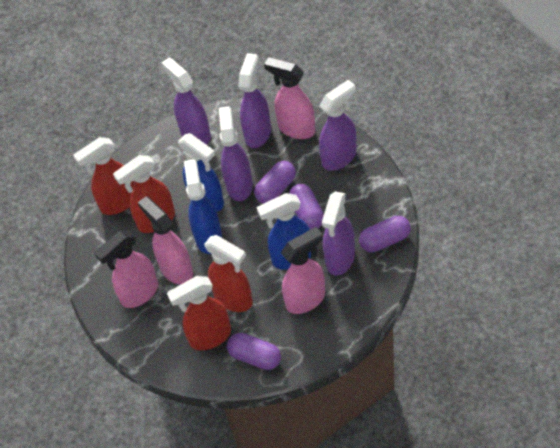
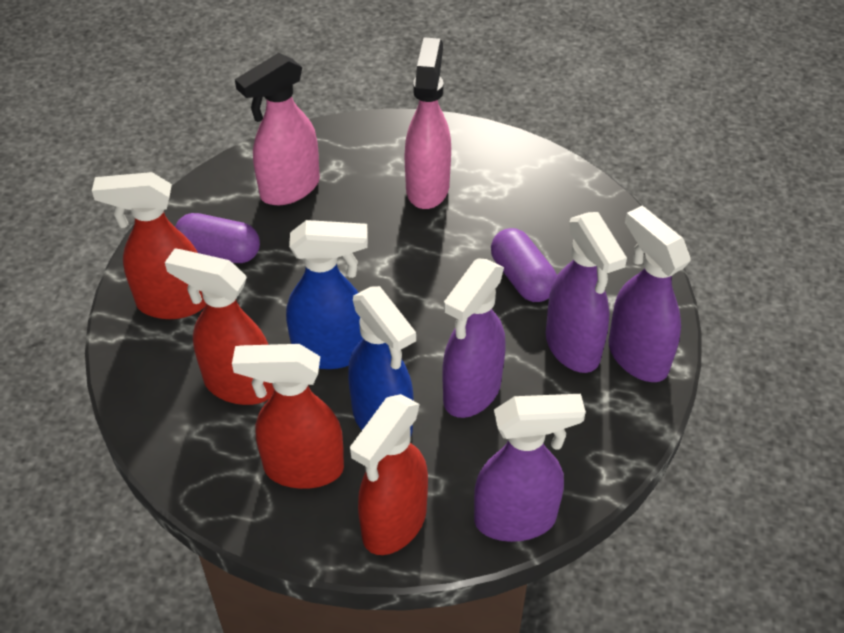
blue spray bottle: [178,133,224,212] [184,159,222,254] [257,193,311,270] = 3 -> [286,220,368,369] [348,286,416,435] = 2
pink spray bottle: [94,230,158,308] [138,196,193,285] [264,57,315,139] [281,227,325,314] = 4 -> [235,53,320,205] [404,37,451,209] = 2
purple capsule: [227,333,281,370] [254,161,296,204] [289,184,324,230] [359,216,411,252] = 4 -> [175,213,260,263] [491,228,557,302] = 2
purple spray bottle: [161,58,211,144] [219,106,253,201] [238,53,271,148] [319,80,356,171] [322,191,355,276] = 5 -> [443,258,506,418] [474,394,586,542] [546,212,627,373] [608,206,691,382] = 4

